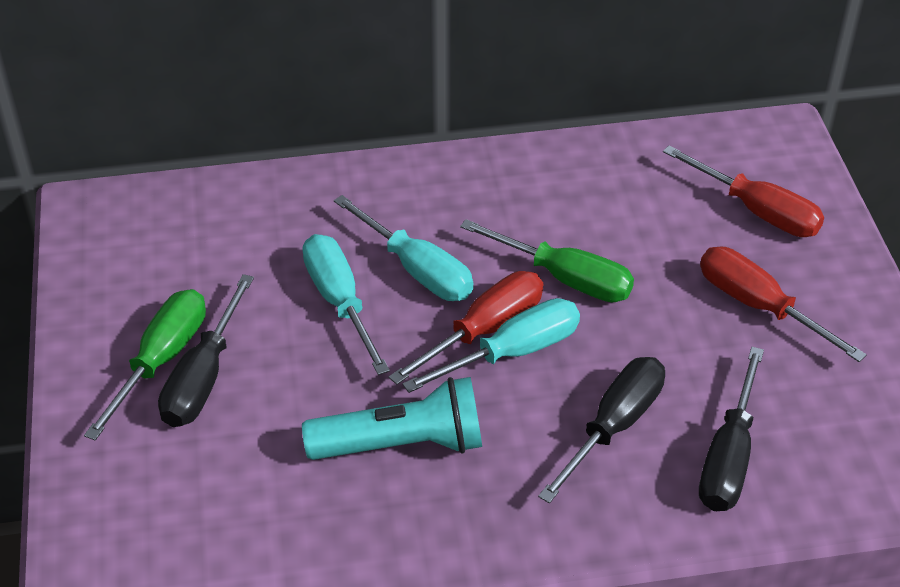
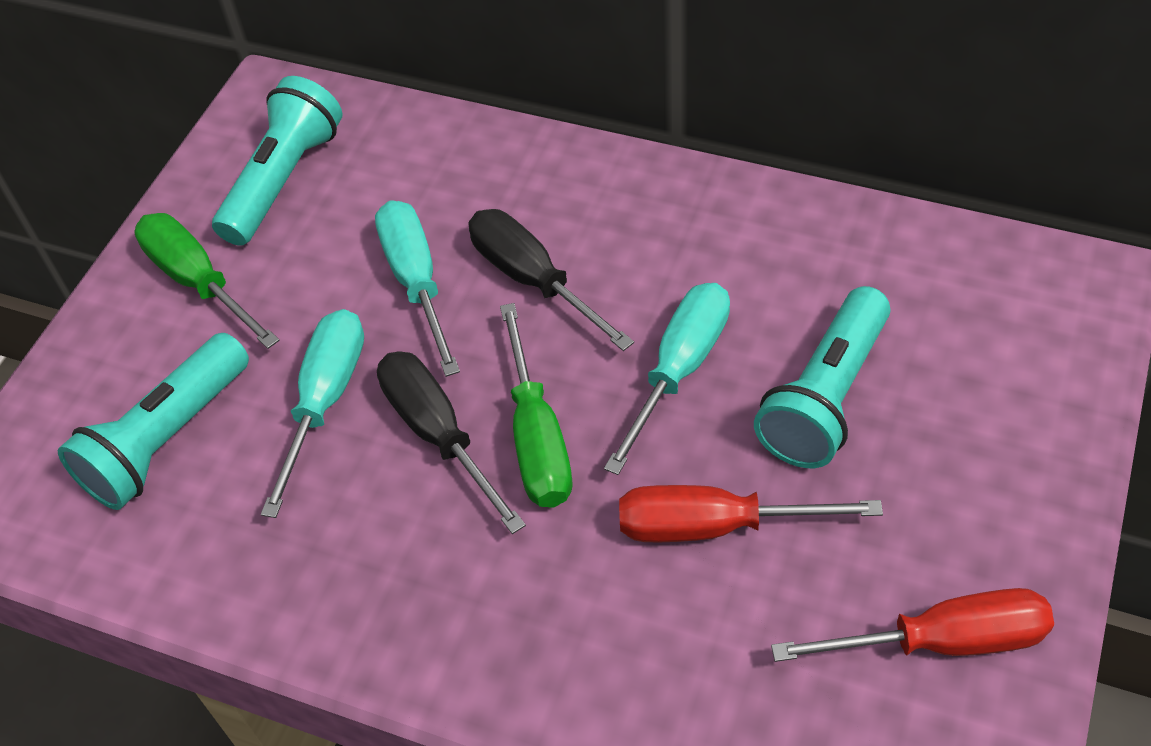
black screwdriver: [158,274,254,427] [538,357,665,503] [699,347,764,511] = 3 -> [377,351,526,534] [468,209,634,351] = 2
red screwdriver: [389,271,543,385] [663,145,824,237] [700,246,867,362] = 3 -> [619,485,883,542] [771,588,1054,662] = 2
turquoise flashlight: [302,377,482,460] = 1 -> [58,333,249,510] [212,76,343,246] [754,286,890,468] = 3

